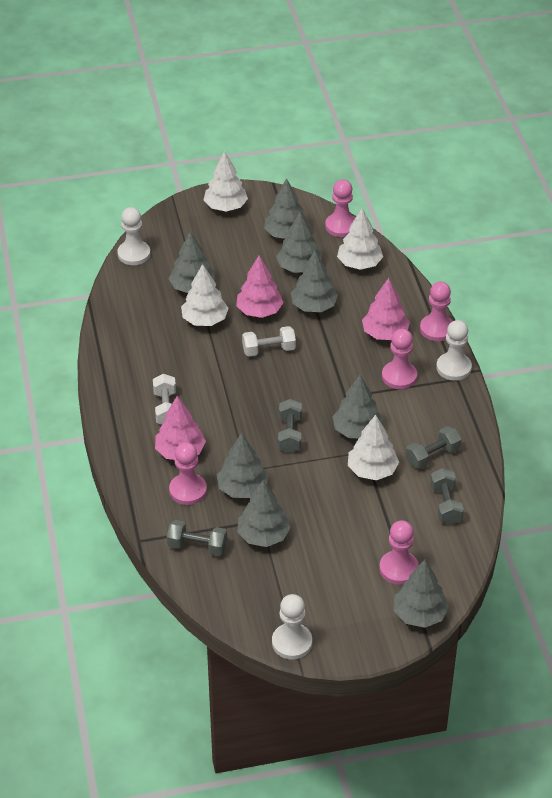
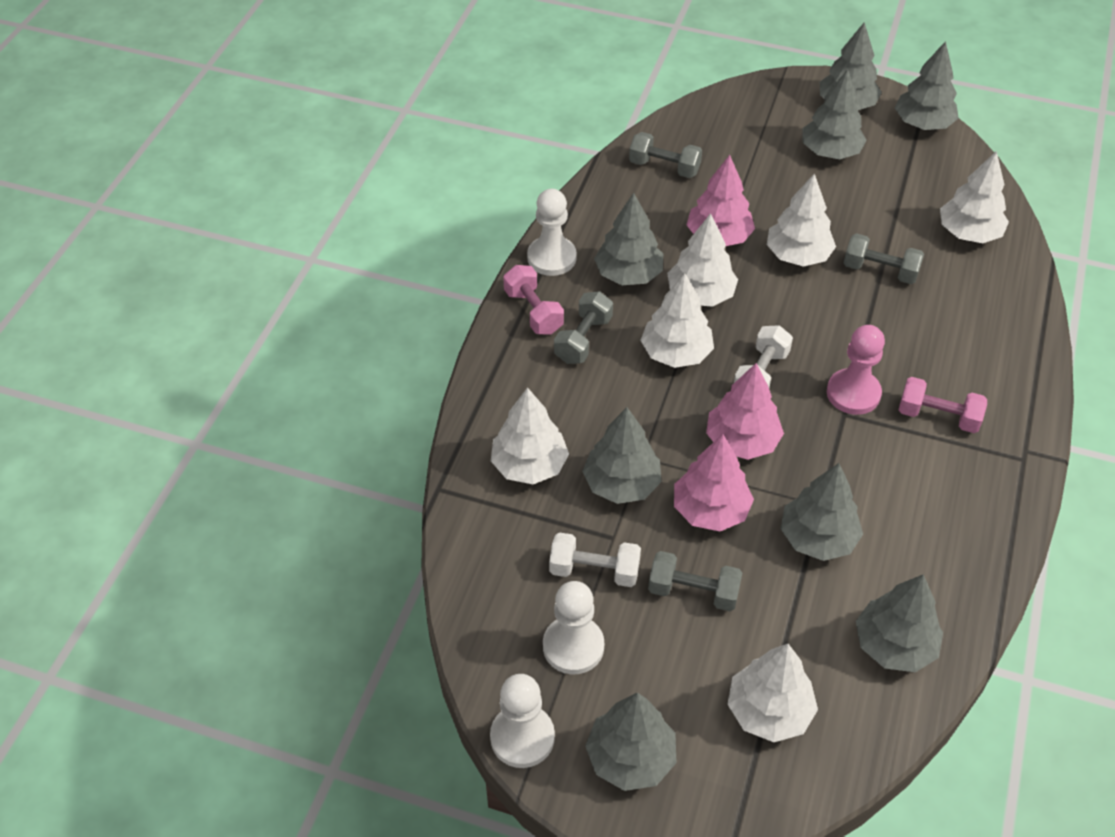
pink dumbbell: none = 0 -> [503,265,564,335] [899,377,987,433] = 2
pink pawn: [169,442,207,505] [325,180,355,237] [379,520,419,585] [382,329,417,389] [420,282,453,341] = 5 -> [827,325,885,415] = 1
white tree: [181,264,229,326] [204,151,248,212] [337,208,383,270] [348,415,399,480] = 4 -> [491,387,569,484] [640,273,714,368] [667,213,738,307] [727,644,818,742] [767,174,836,267] [940,151,1009,243] = 6

